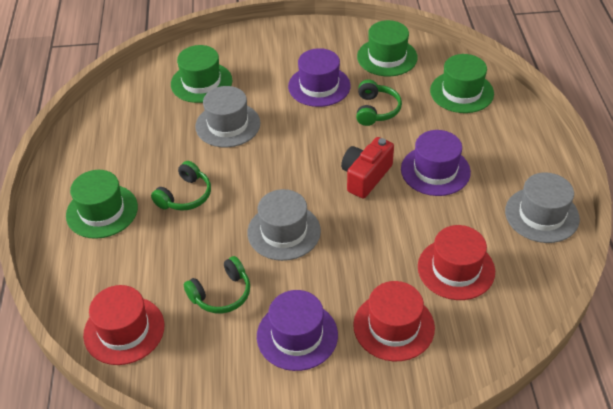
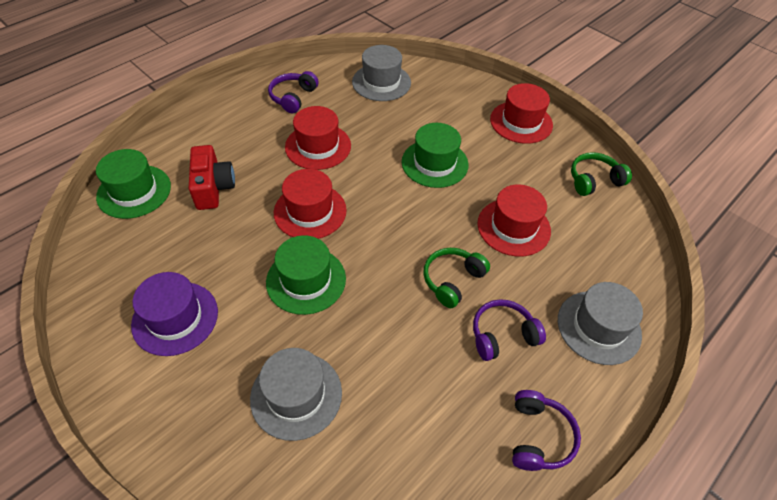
green hat: [66,170,138,239] [171,45,232,103] [357,20,418,76] [430,54,494,113] = 4 -> [96,149,171,219] [266,235,346,315] [402,123,468,188] = 3
green headphones: [151,161,211,211] [184,256,250,313] [356,79,402,126] = 3 -> [424,248,490,308] [571,152,632,196] = 2
purple hat: [257,290,338,371] [288,48,350,107] [401,130,471,196] = 3 -> [131,272,218,356] = 1
purple headphones: none = 0 -> [268,71,319,113] [473,299,546,361] [512,390,581,471] = 3
red hat: [83,285,164,365] [353,281,435,361] [418,225,495,300] = 3 -> [274,169,347,239] [285,106,351,170] [477,185,551,257] [490,83,553,144] = 4

